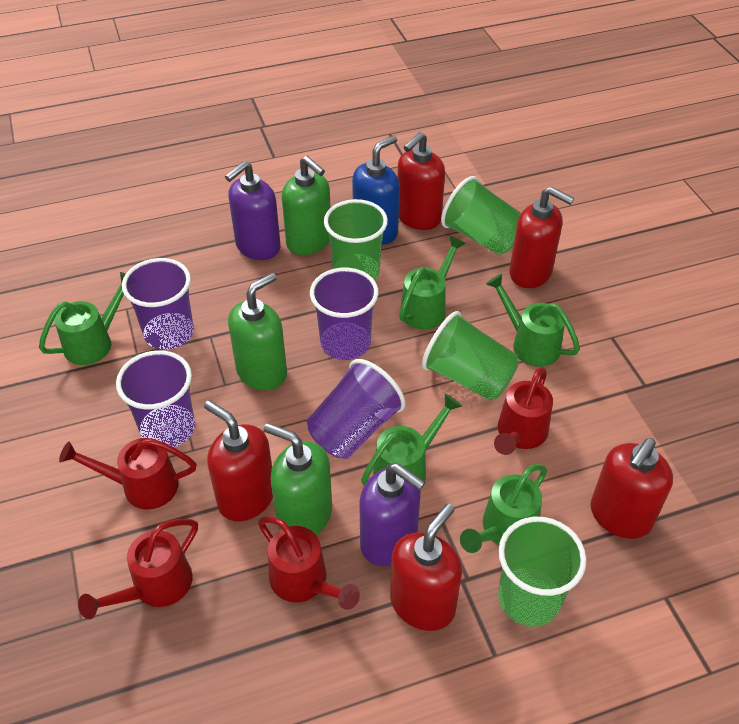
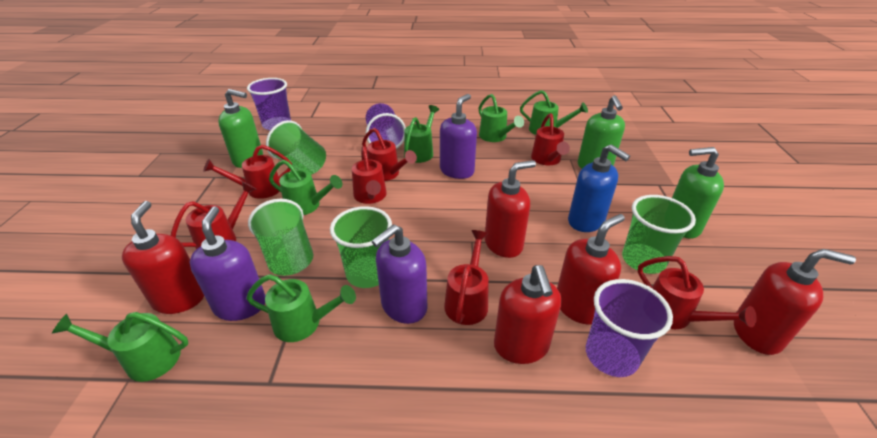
green watering can: [39,272,126,365] [361,394,462,486] [399,236,466,330] [460,464,547,553] [486,274,580,367] = 5 -> [52,312,189,382] [246,274,356,342] [269,160,342,215] [404,105,439,163] [479,94,524,142] [520,90,588,135] = 6
purple cup: [116,350,195,447] [122,258,194,350] [307,359,405,459] [310,268,379,360] = 4 -> [247,78,291,130] [366,103,406,149] [586,279,673,377] = 3
purple soap dispenser: [225,161,281,260] [359,463,425,566] = 2 -> [190,206,266,321] [372,224,427,324] [440,94,477,179] = 3
red watering can: [59,438,197,510] [78,519,198,619] [258,516,360,610] [494,367,553,455] = 4 -> [171,182,256,249] [203,145,292,199] [352,146,387,204] [362,128,417,181] [444,230,489,325] [531,113,570,165] [638,256,757,329] = 7

